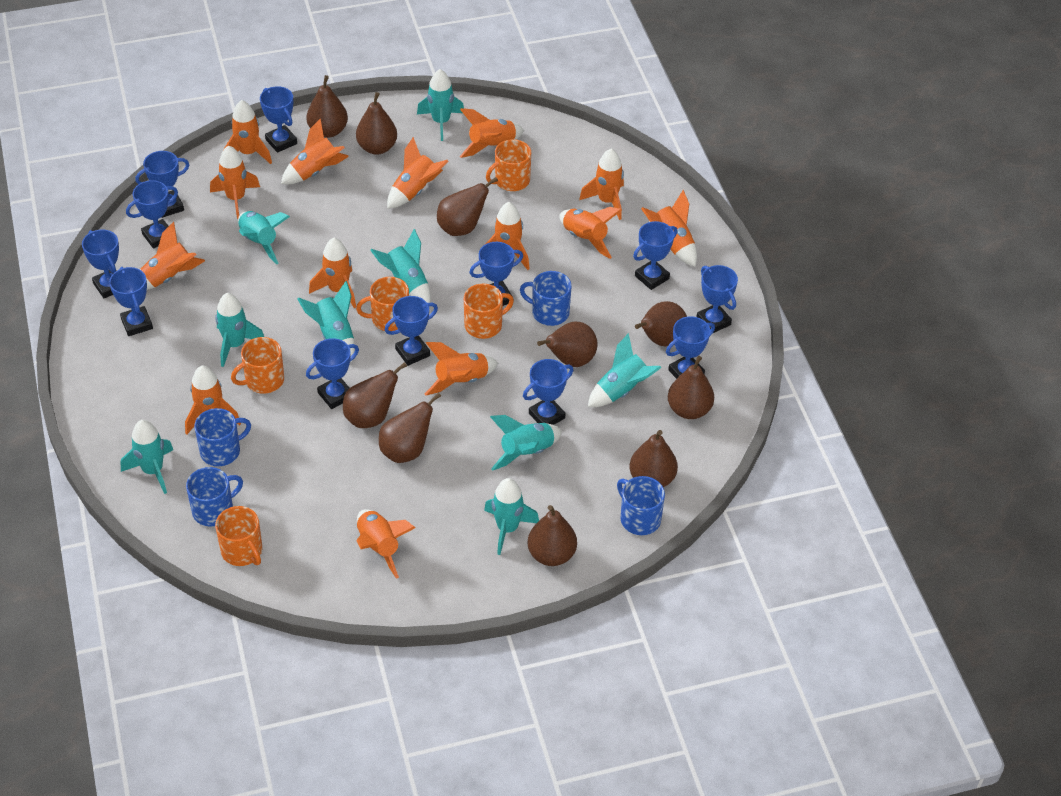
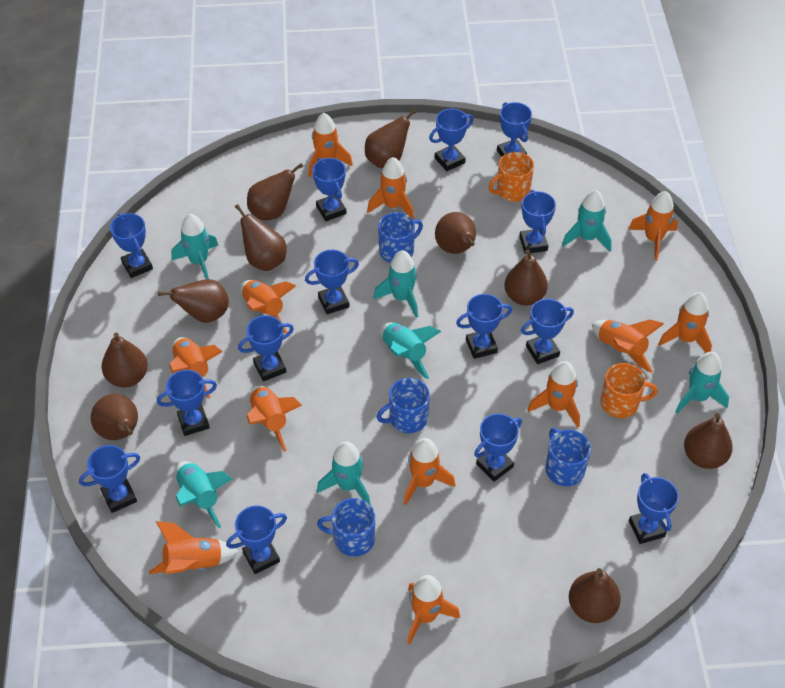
blue trophy: [82,230,119,298] [109,267,153,336] [126,180,178,249] [135,151,189,218] [260,86,297,153] [306,338,359,409] [384,296,438,366] [469,242,523,306] [523,359,573,425] [633,221,677,290] [666,316,715,379] [696,265,738,333] = 12 -> [79,445,140,513] [110,213,153,278] [157,370,217,436] [226,505,287,574] [238,315,294,381] [305,250,359,314] [312,158,347,221] [429,109,474,171] [456,294,512,359] [474,413,522,482] [497,102,532,157] [519,190,556,254] [521,299,574,364] [629,473,679,544] = 14
orange mug: [215,506,262,566] [231,337,284,394] [356,277,409,331] [464,284,514,339] [486,139,531,191] = 5 -> [488,152,534,202] [600,363,658,418] = 2
orange rocket: [140,222,205,290] [185,366,241,435] [210,146,260,219] [223,100,272,164] [281,118,349,184] [309,238,356,308] [357,509,415,579] [387,137,449,209] [425,342,498,395] [460,108,524,158] [486,202,530,270] [559,207,622,259] [579,149,624,220] [641,190,697,267] = 14 -> [149,521,239,574] [169,337,223,398] [241,280,296,334] [247,385,302,452] [308,113,353,177] [367,157,414,219] [404,438,455,505] [407,575,460,644] [528,361,580,427] [592,319,664,373] [629,191,678,261] [658,292,712,353] = 12
turquoise rocket: [121,420,173,494] [215,293,264,367] [238,211,290,264] [297,281,355,363] [370,229,431,303] [417,69,464,141] [484,478,539,555] [490,415,562,471] [588,333,662,407] = 9 -> [171,214,219,279] [176,461,232,528] [317,441,371,505] [373,250,418,318] [380,322,441,380] [562,190,612,252] [675,352,729,413] = 7

